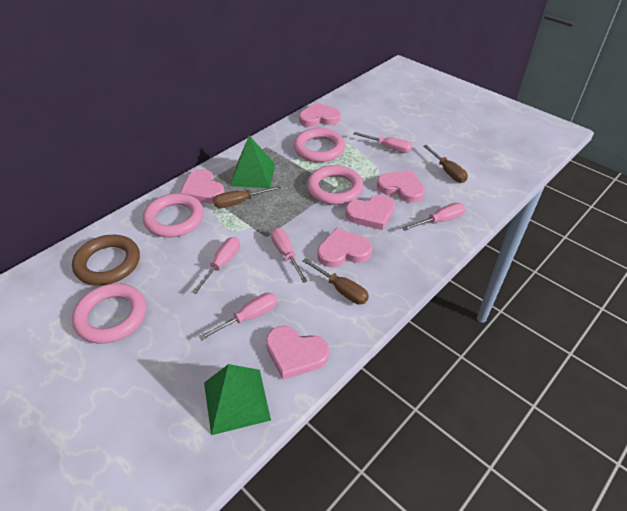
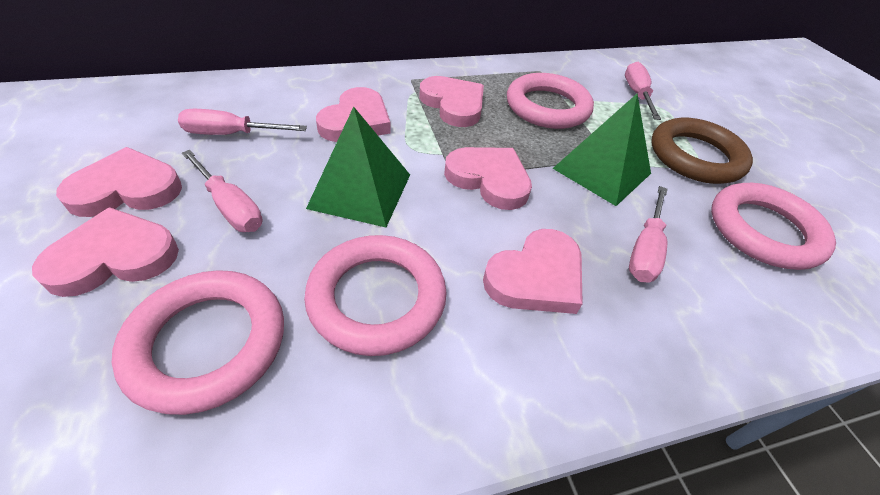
brown screwdriver: [213,186,281,208] [303,258,369,304] [424,145,468,183] = 3 -> none = 0
pink screwdriver: [192,237,240,294] [199,293,277,340] [271,228,308,283] [353,132,412,153] [402,203,465,231] = 5 -> [178,109,307,135] [182,150,263,232] [625,62,661,120] [629,186,667,283] = 4

